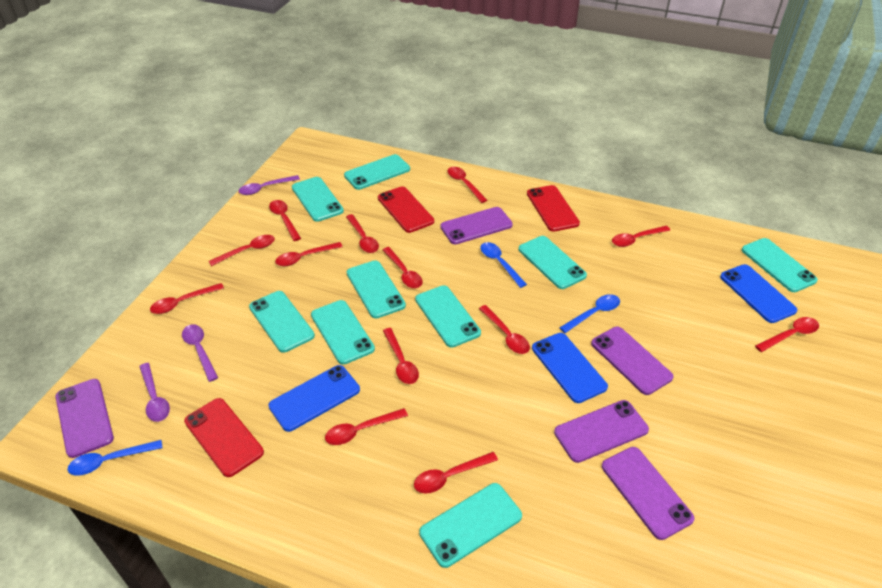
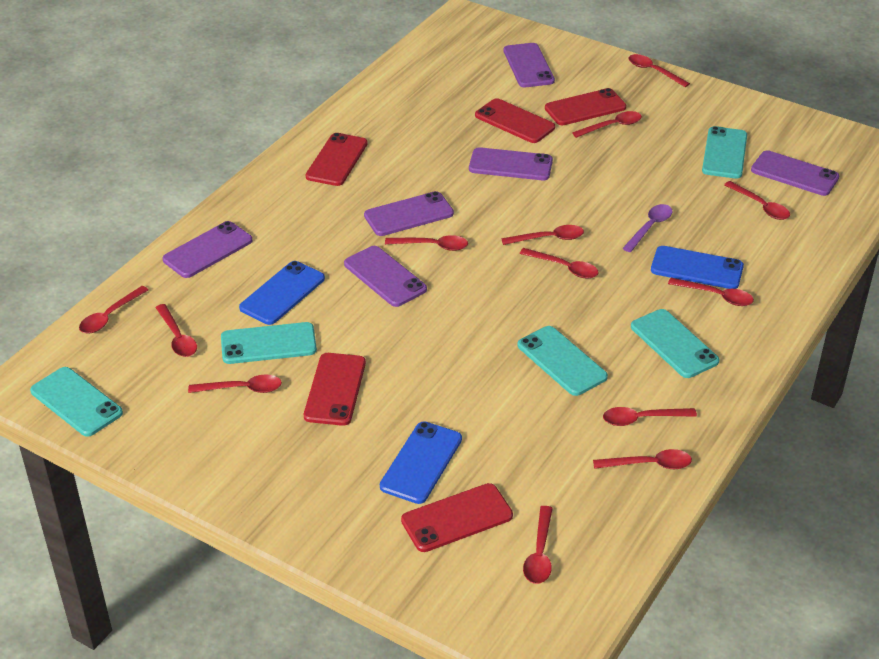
blue spoon: [67,440,162,475] [480,242,527,288] [559,294,620,333] = 3 -> none = 0
purple phone: [56,379,114,458] [440,207,513,244] [554,400,649,463] [591,327,674,395] [602,447,695,540] = 5 -> [162,221,253,278] [344,246,427,307] [364,191,454,236] [469,147,553,180] [504,43,555,87] [751,150,839,196] = 6
purple spoon: [139,363,170,422] [182,324,218,382] [239,175,300,195] = 3 -> [623,204,673,252] = 1
red phone: [184,398,264,477] [378,187,434,233] [527,185,580,232] = 3 -> [304,353,366,426] [306,133,368,186] [401,483,513,552] [475,98,555,143] [545,88,626,125] = 5
turquoise phone: [249,291,315,353] [292,177,344,222] [311,300,375,365] [344,154,410,190] [347,260,406,318] [415,285,481,348] [419,483,522,568] [519,236,587,289] [742,238,818,292] = 9 -> [30,367,123,437] [221,322,317,364] [518,326,608,396] [631,309,719,378] [702,126,747,179] = 5

